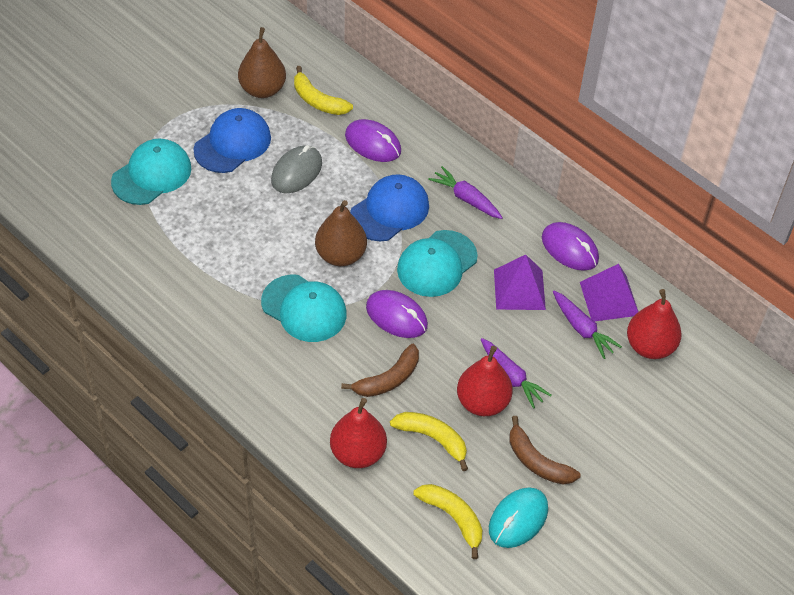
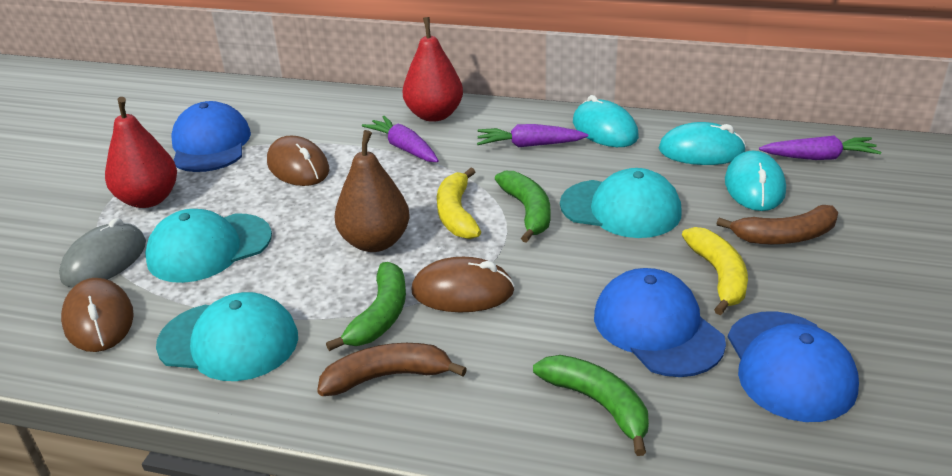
blue cap: [194,108,271,173] [350,174,429,241] = 2 -> [171,101,251,172] [594,268,726,377] [728,311,859,422] = 3
brown mouse: none = 0 -> [61,278,134,352] [267,136,329,186] [411,257,515,313] = 3
brown pear: [238,27,286,98] [315,200,367,266] = 2 -> [334,130,410,252] = 1
green banana: none = 0 -> [326,262,406,351] [495,171,550,243] [533,355,649,456] = 3
purple mouse: [345,119,401,162] [366,290,428,338] [542,222,599,271] = 3 -> none = 0
purple pyramid: [494,255,546,310] [580,264,639,321] = 2 -> none = 0
red pear: [330,398,387,468] [457,346,513,416] [627,289,682,359] = 3 -> [105,97,177,208] [403,17,463,122] = 2
turquoise mouse: [489,488,548,548] = 1 -> [573,95,639,147] [659,122,746,165] [725,151,786,211] = 3
yellow banana: [294,66,353,115] [390,412,468,471] [414,484,482,559] = 3 -> [437,168,481,239] [682,227,748,315] = 2

